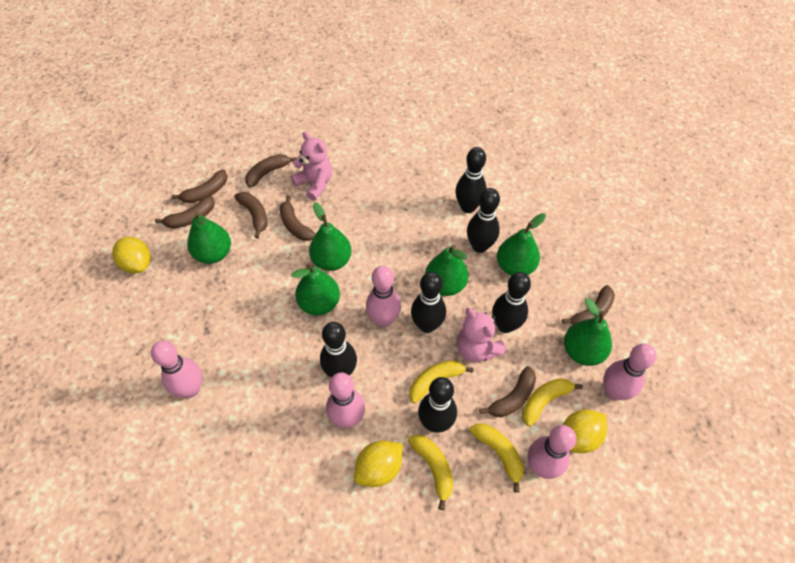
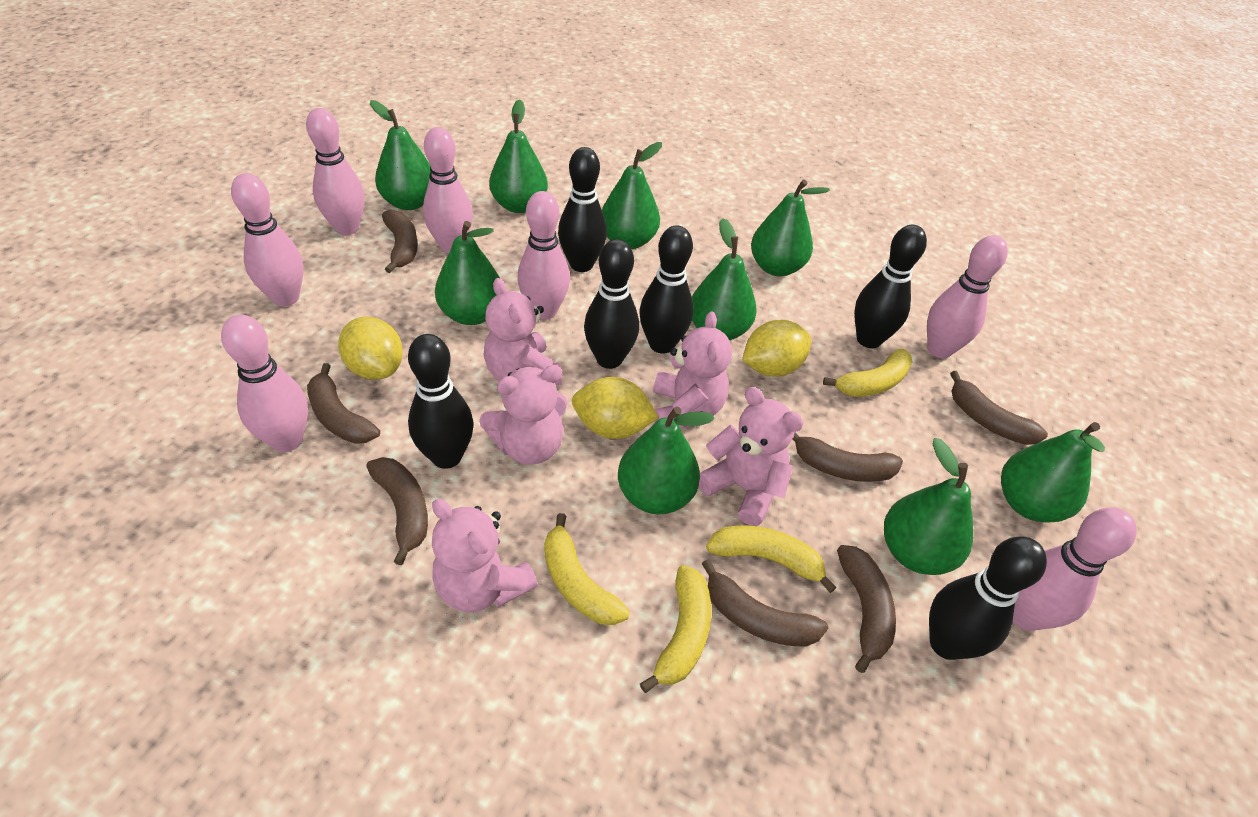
green pear: [187,212,231,264] [292,264,340,315] [309,203,352,271] [425,245,469,296] [497,213,546,276] [564,298,612,366] = 6 -> [370,100,431,210] [435,221,500,325] [489,99,548,213] [602,142,662,249] [618,406,715,514] [692,218,757,340] [751,179,830,276] [884,438,973,575] [1001,422,1105,523] = 9
pink bowling pin: [151,341,202,398] [326,372,365,428] [366,266,401,327] [528,425,576,479] [603,344,656,400] = 5 -> [221,315,308,452] [231,173,304,306] [306,108,365,235] [423,127,473,253] [517,191,570,320] [927,235,1008,358] [1013,508,1137,631] = 7
pink teddy bear: [291,132,332,200] [457,308,506,362] = 2 -> [432,499,538,612] [479,365,567,464] [484,278,562,385] [653,311,732,428] [699,387,804,526] = 5

